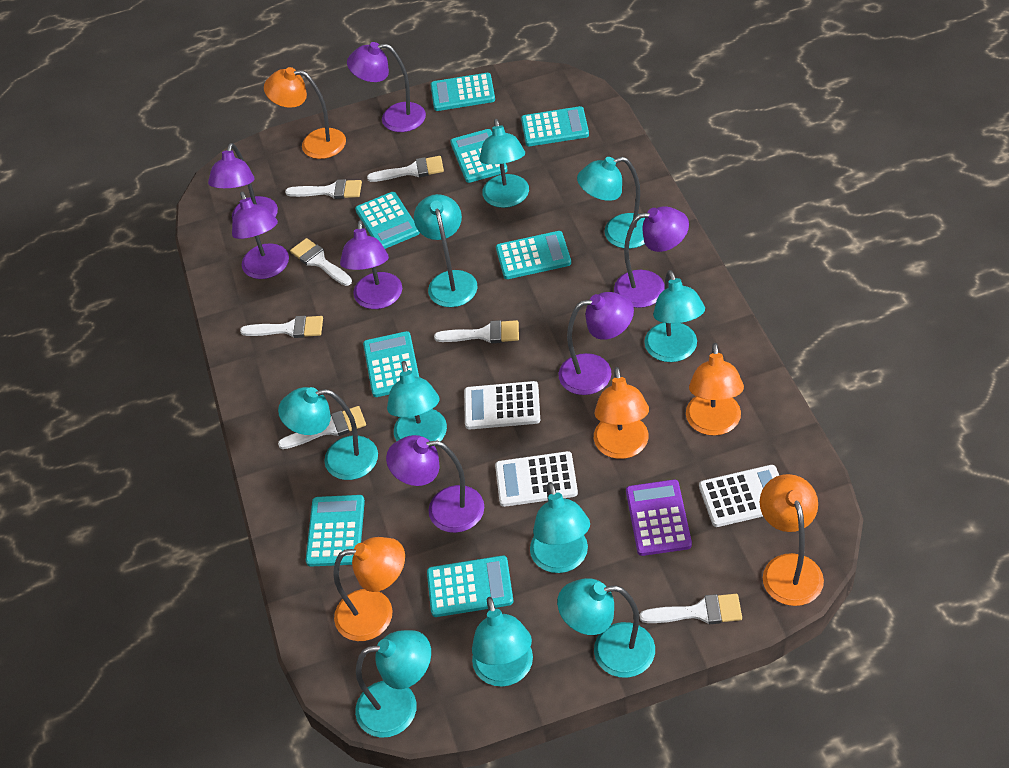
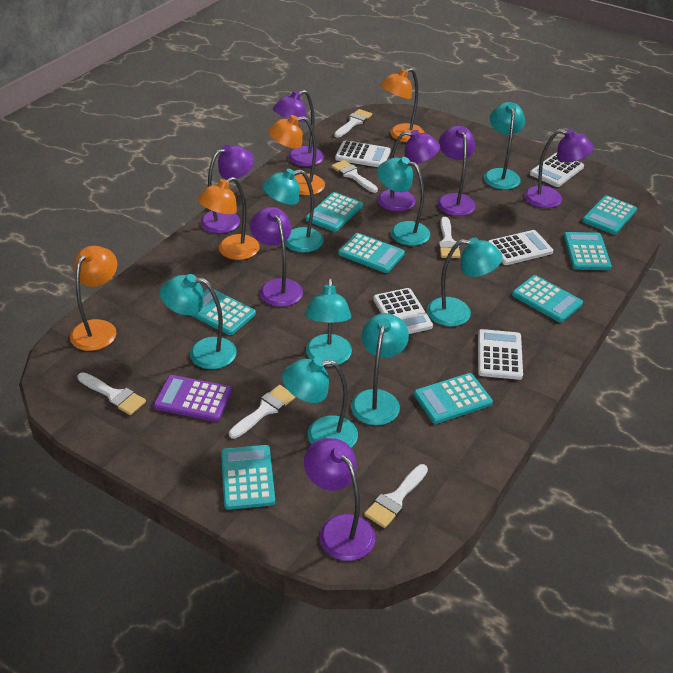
orange lamp: [264,67,346,159] [333,537,405,641] [594,367,649,459] [686,343,744,436] [760,474,824,606] = 5 -> [70,246,117,351] [198,177,260,260] [268,115,325,196] [380,68,425,142] = 4
turquoise lamp: [278,387,378,480] [355,630,431,738] [387,361,447,442] [414,194,478,307] [472,597,533,687] [479,119,529,208] [530,482,590,573] [557,578,655,678] [577,157,645,249] [644,270,705,362] = 10 -> [160,274,237,369] [262,169,324,253] [282,357,358,448] [305,278,352,366] [351,313,409,425] [377,157,430,246] [427,237,503,326] [484,102,525,190] = 8
white brush: [240,316,323,338] [278,406,366,449] [285,179,362,199] [290,238,352,286] [367,156,444,182] [434,320,519,343] [640,594,742,624] = 7 -> [77,372,146,415] [229,385,296,439] [331,160,378,193] [334,109,372,138] [364,464,428,528] [439,217,460,258] = 6
white calculator: [464,381,540,430] [495,451,578,507] [699,465,779,527] = 3 -> [335,140,391,167] [373,288,433,334] [478,329,523,380] [488,230,553,265] [530,153,584,187] = 5

